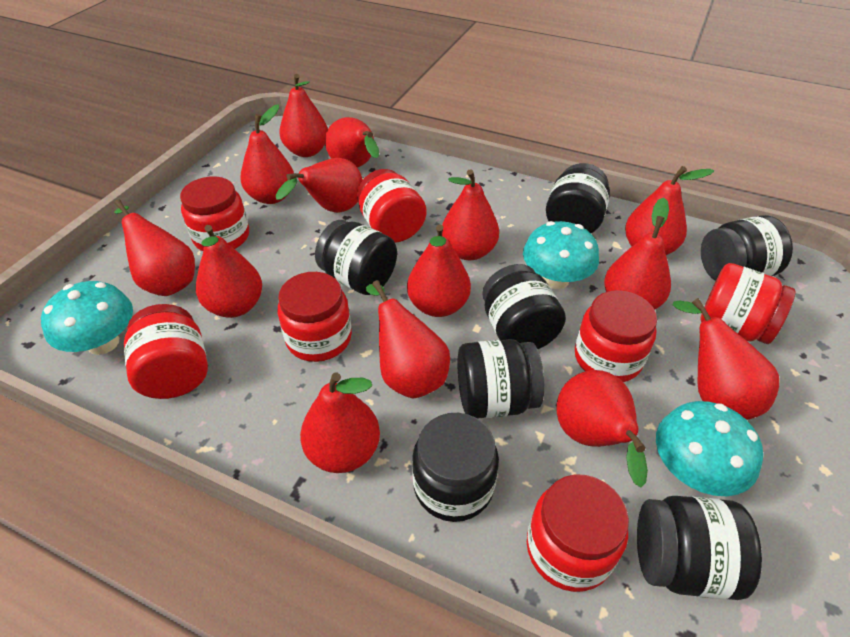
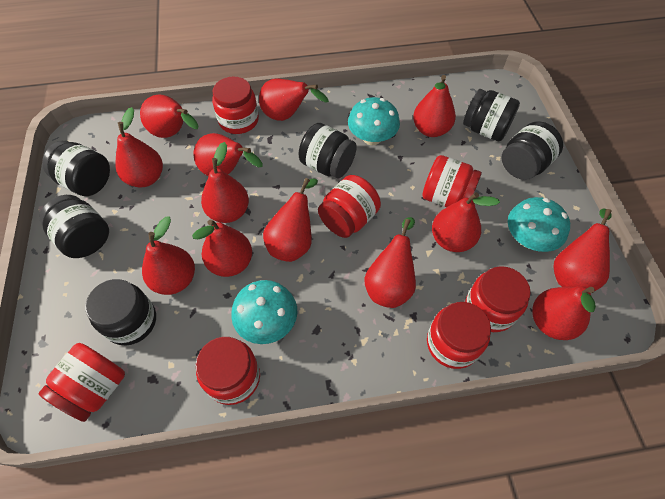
black jar: [315,220,397,295] [412,413,499,522] [458,339,544,419] [482,264,566,349] [546,163,610,233] [637,496,762,600] [701,215,793,281] = 7 -> [40,195,109,258] [42,141,110,196] [85,279,156,346] [299,123,357,178] [463,89,520,141] [501,121,563,180] = 6
red pear: [114,199,195,296] [196,225,262,318] [240,104,294,204] [276,158,363,213] [279,74,328,157] [300,373,380,473] [325,117,379,167] [366,280,450,398] [407,224,471,317] [442,169,499,260] [557,370,648,488] [604,198,671,310] [625,166,714,255] [673,298,779,420] = 14 -> [116,107,163,187] [140,95,199,138] [142,216,195,295] [192,219,252,277] [193,133,263,176] [201,142,249,223] [259,79,329,121] [263,178,318,262] [364,217,416,308] [413,75,456,137] [432,192,500,252] [532,286,596,340] [553,209,612,291] = 13

